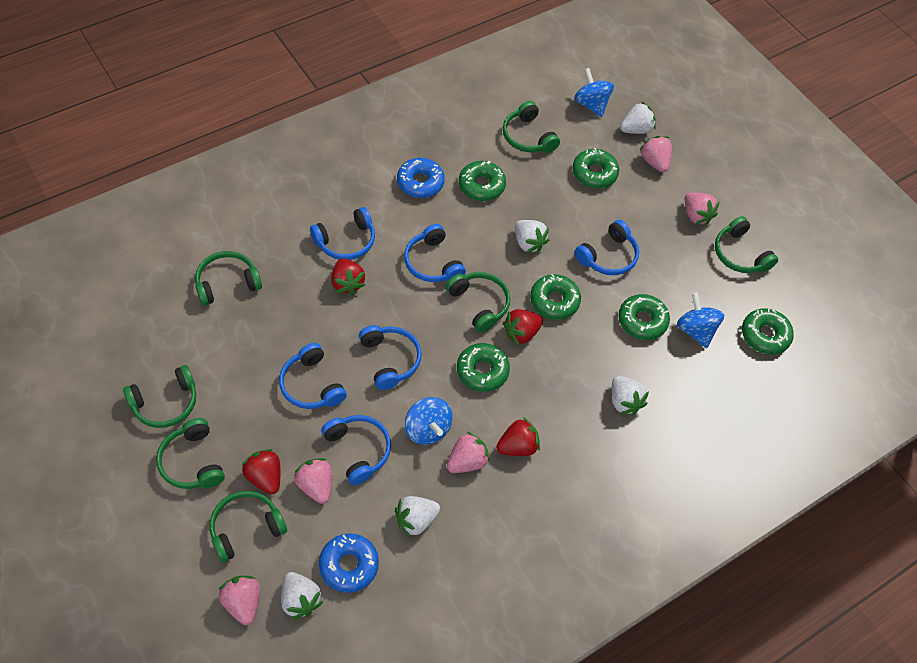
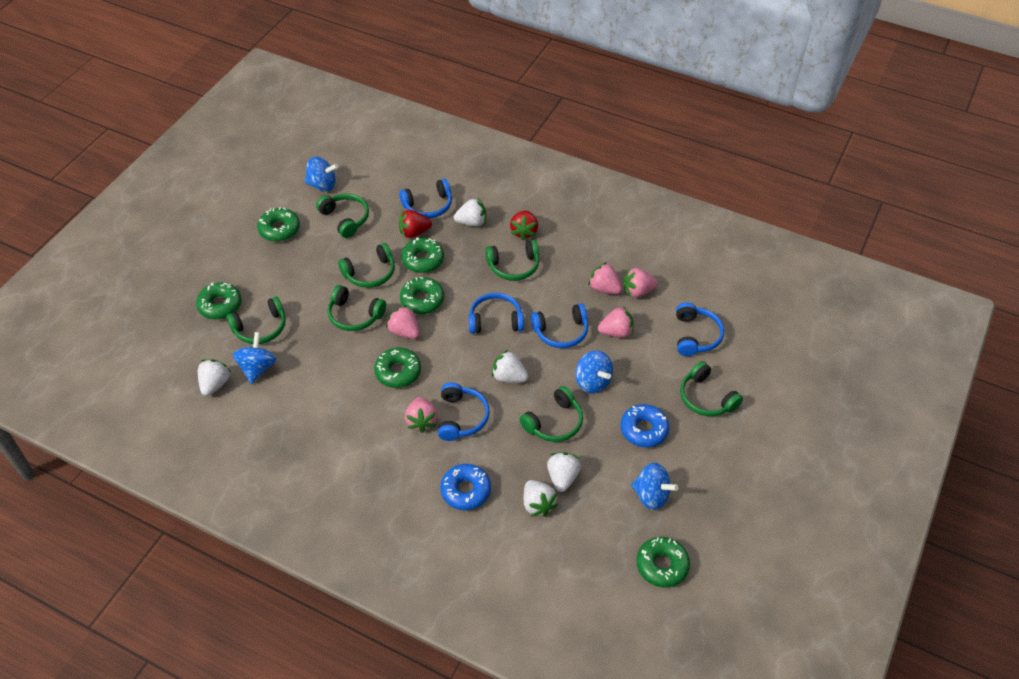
blue headphones: [279,343,347,409] [310,207,375,260] [321,415,391,485] [359,325,422,390] [404,224,466,282] [575,220,639,275] = 6 -> [399,179,452,218] [438,382,490,441] [469,293,524,334] [531,303,588,348] [676,302,724,356] = 5
blue spinning top: [405,397,453,445] [574,68,614,117] [677,292,725,348] = 3 -> [233,332,276,384] [305,157,338,192] [575,351,613,393] [631,463,678,510] = 4
red strawberry: [242,449,281,494] [331,258,365,295] [496,417,540,456] [503,309,543,345] = 4 -> [399,210,432,238] [510,210,538,240] = 2

